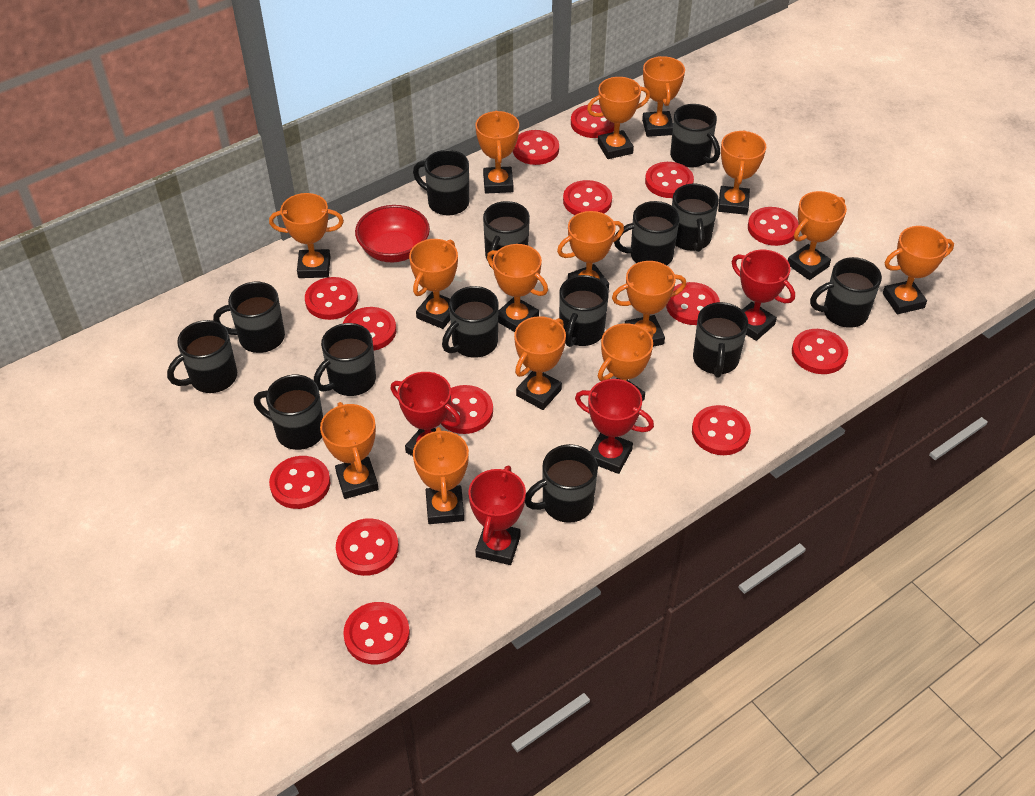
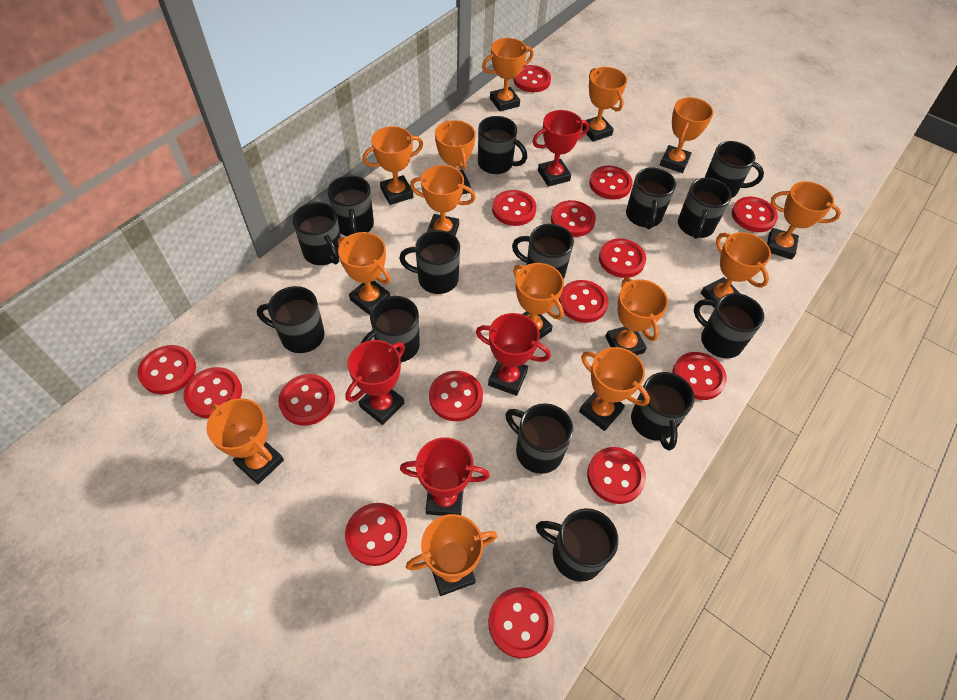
orange trophy: [269,193,344,278] [320,402,379,499] [409,239,458,329] [413,427,469,524] [475,111,519,193] [487,244,548,332] [514,316,566,410] [557,211,624,290] [587,77,650,159] [598,323,653,401] [612,261,686,347] [642,56,685,137] [718,130,766,215] [788,191,847,280] [883,226,954,314] = 15 -> [206,398,284,484] [338,232,391,315] [362,126,423,205] [406,514,497,596] [410,165,476,236] [435,120,476,194] [482,38,534,112] [513,263,564,339] [579,347,650,431] [582,67,627,142] [605,277,668,355] [660,97,713,173] [701,232,771,308] [767,181,841,259] = 14
red bowl: [355,205,430,262] = 1 -> none = 0
red button: [269,456,330,509] [305,277,358,320] [336,518,399,576] [343,307,396,350] [343,602,410,664] [441,385,493,434] [513,130,559,165] [563,180,612,215] [571,104,614,138] [645,162,694,198] [666,282,720,325] [692,405,751,455] [748,207,799,246] [792,329,848,374] = 14 -> [138,345,196,395] [183,367,242,418] [278,374,335,426] [345,503,407,566] [429,371,483,421] [488,587,554,658] [492,190,536,226] [513,65,551,92] [551,200,596,237] [559,280,608,323] [587,447,646,504] [589,166,633,199] [599,239,646,278] [672,352,727,400] [732,197,778,232] = 15

